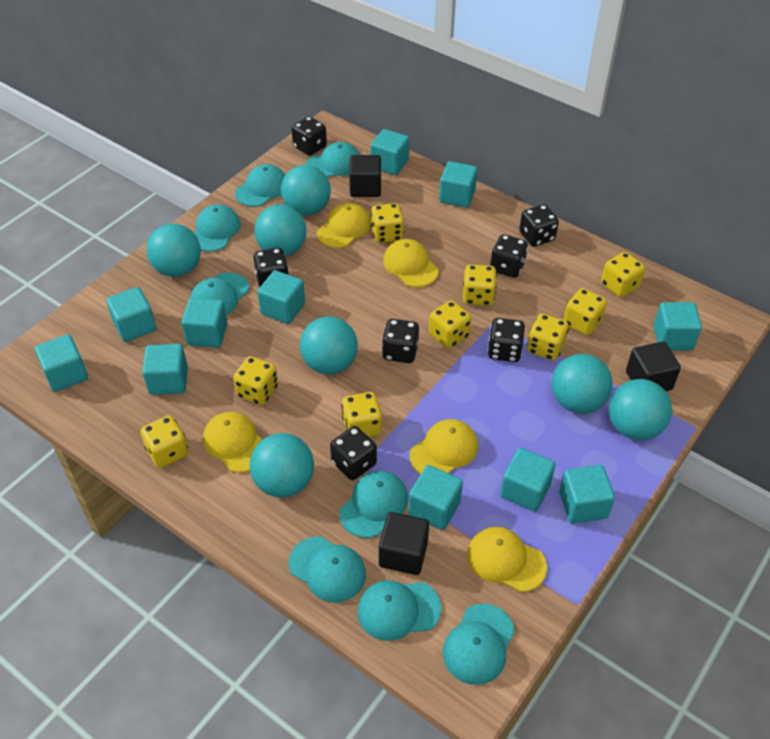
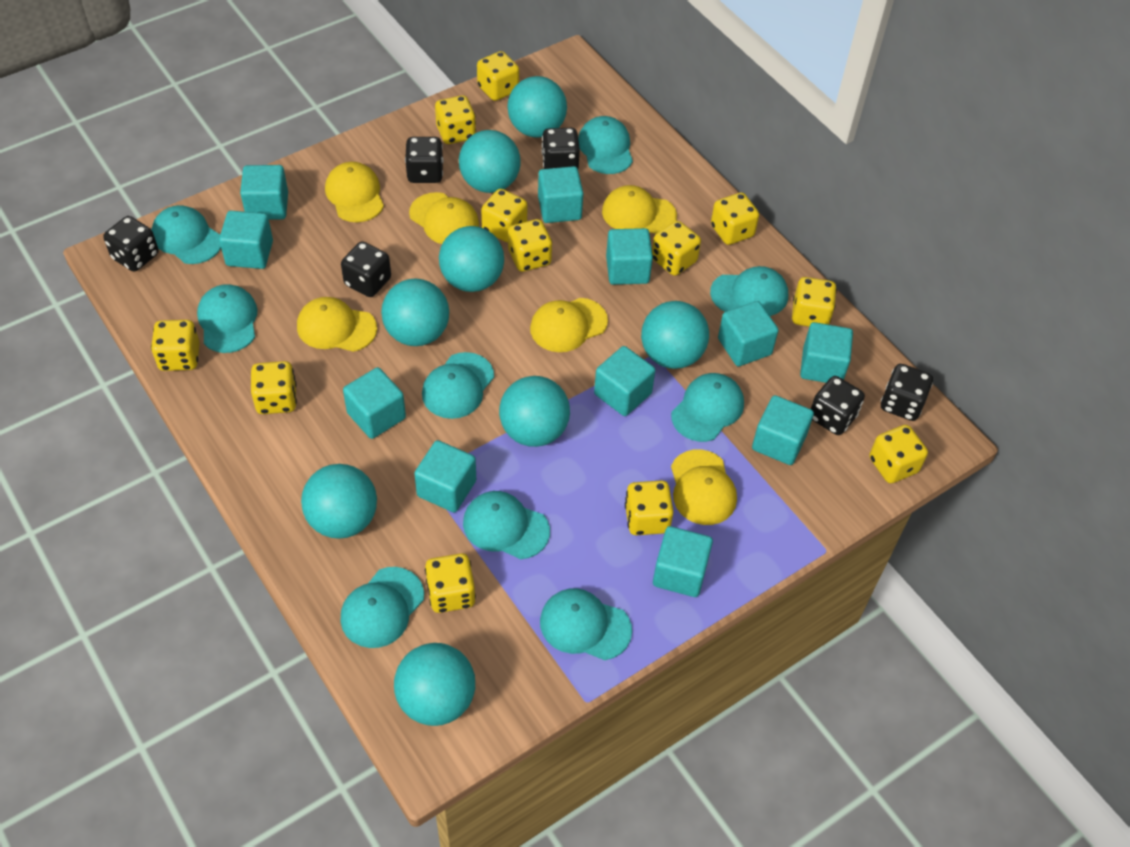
black cube: [349,155,381,197] [379,512,429,575] [626,342,681,391] = 3 -> none = 0
black dice: [253,248,289,287] [292,116,327,156] [330,426,377,480] [382,319,419,363] [487,318,525,362] [490,234,528,278] [519,205,559,247] = 7 -> [103,216,158,272] [341,241,391,297] [405,137,444,183] [542,128,580,169] [811,376,865,435] [881,364,933,421] = 6
turquoise ball: [147,224,201,277] [250,433,314,498] [254,204,307,257] [281,165,331,216] [300,316,358,374] [552,354,613,414] [609,379,672,440] = 7 -> [301,464,377,539] [381,278,449,346] [394,643,475,726] [439,226,504,292] [459,130,521,193] [499,376,570,447] [507,76,567,137] [641,301,709,369] = 8
turquoise cap: [190,272,249,315] [194,204,241,252] [235,164,285,207] [289,536,366,603] [306,142,360,177] [339,471,408,538] [357,580,442,641] [443,604,515,685] = 8 -> [151,205,221,264] [197,284,258,353] [340,567,424,648] [422,352,494,419] [463,491,550,559] [540,588,632,660] [578,116,633,174] [671,373,744,442] [710,266,788,316] = 9
yellow cap: [203,412,262,473] [317,203,371,248] [383,239,439,287] [410,419,478,474] [467,527,547,592] = 5 -> [297,297,377,352] [325,162,384,222] [409,192,479,244] [530,298,608,352] [602,185,677,234] [671,449,737,525] = 6
yellow dice: [140,415,189,468] [233,356,278,405] [341,392,382,437] [371,203,404,243] [429,301,471,348] [463,264,497,306] [527,314,569,361] [564,288,607,335] [601,252,645,297] = 9 -> [151,320,200,371] [251,361,297,414] [425,553,476,613] [435,95,476,144] [477,51,519,101] [481,189,528,242] [508,219,552,272] [625,480,674,535] [652,221,701,276] [711,192,759,245] [792,277,837,327] [869,425,928,483] = 12

